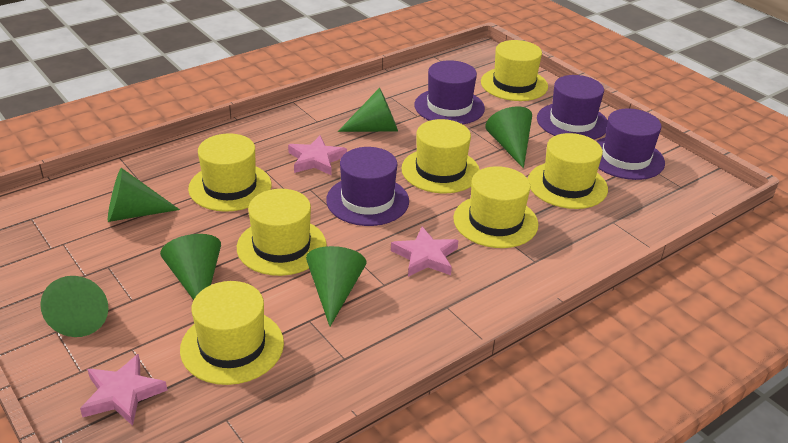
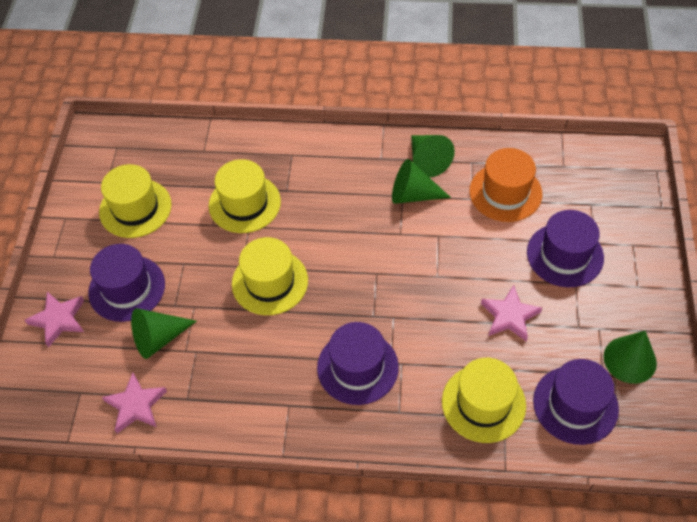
green cone: [40,276,108,337] [108,168,180,222] [160,234,221,300] [306,246,366,326] [338,88,398,132] [486,106,532,168] = 6 -> [131,308,197,359] [392,159,451,204] [411,135,455,177] [604,331,657,384] = 4
orange hat: none = 0 -> [469,148,543,222] = 1
yellow hat: [180,281,284,385] [188,133,272,212] [237,189,327,276] [401,119,480,193] [453,166,539,248] [481,40,548,101] [528,133,608,209] = 7 -> [99,164,172,238] [209,159,281,233] [232,237,308,315] [442,358,526,443] = 4

